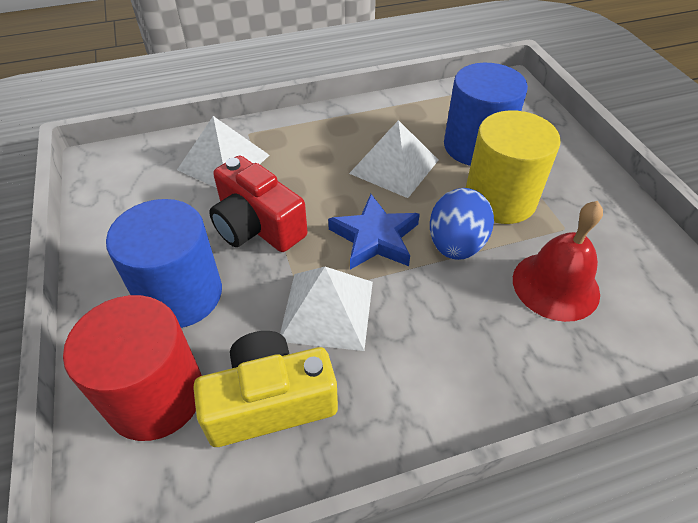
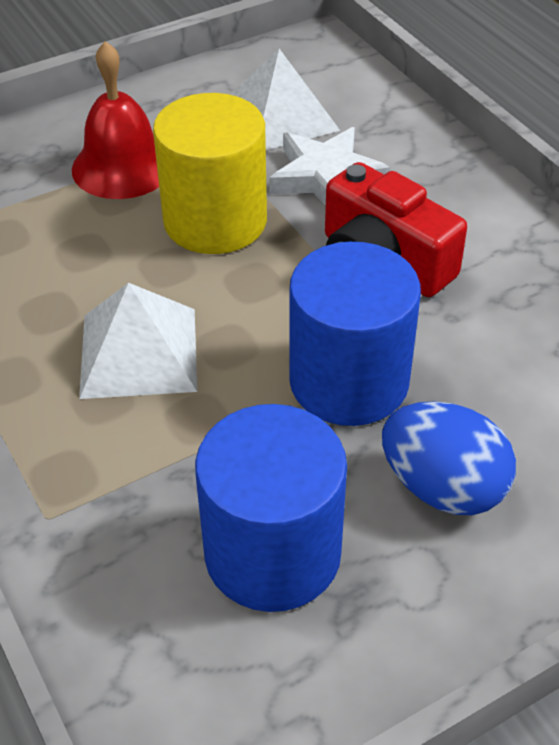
blue star: [328,194,420,270] = 1 -> none = 0
red cylinder: [63,295,202,441] = 1 -> none = 0
white pyramid: [177,116,269,188] [280,267,373,351] [349,120,438,198] = 3 -> [79,283,197,399] [230,49,340,150] = 2
white star: none = 0 -> [269,127,390,206] = 1
yellow camera: [193,331,338,447] = 1 -> none = 0

